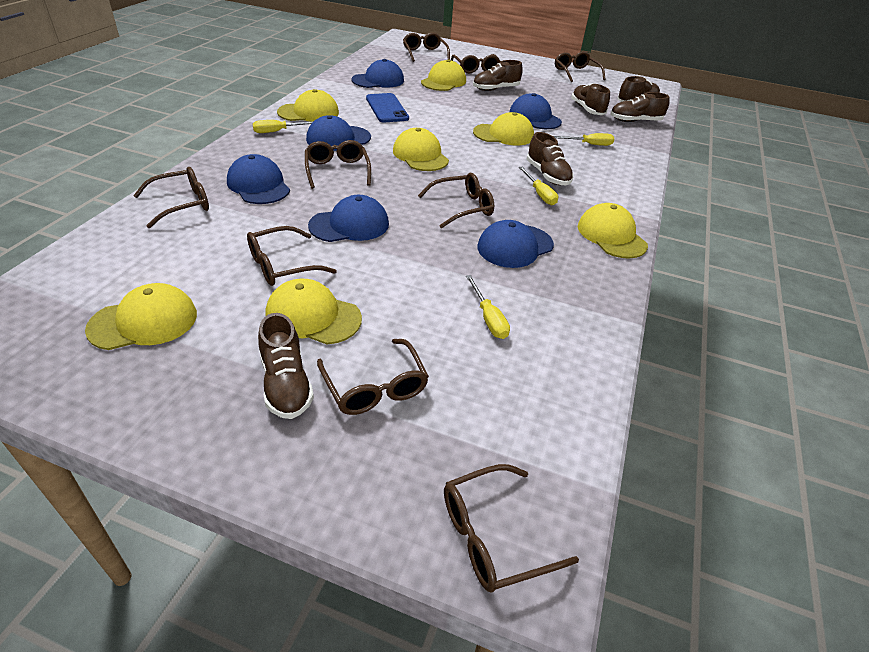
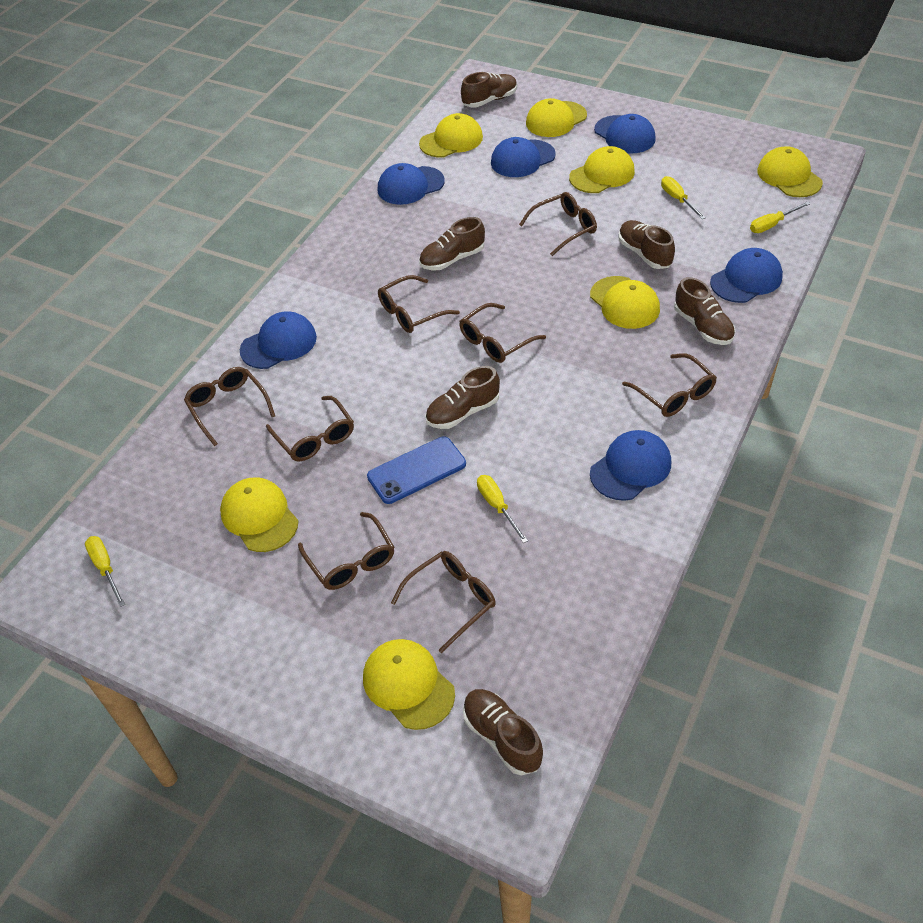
brown glasses: [133,167,209,228] [247,226,337,286] [305,140,371,189] [317,339,429,415] [403,32,450,62] [418,173,494,229] [444,464,579,593] [451,54,500,73] [555,51,606,82] = 9 -> [184,367,275,446] [266,396,354,462] [298,512,394,590] [378,275,460,333] [391,551,496,653] [459,303,546,363] [519,192,597,256] [622,353,717,417] = 8

